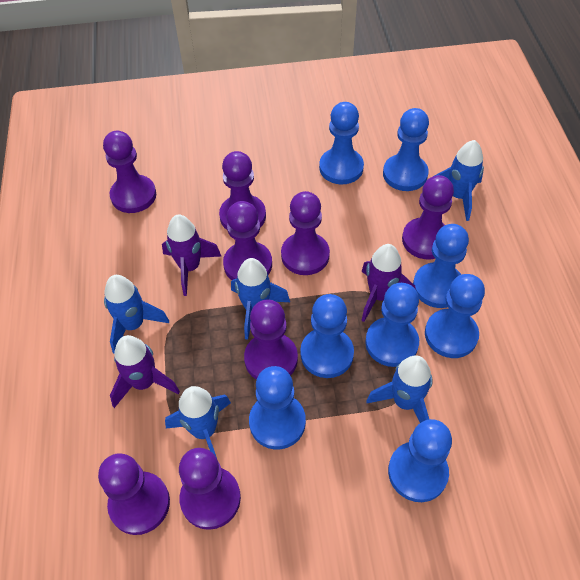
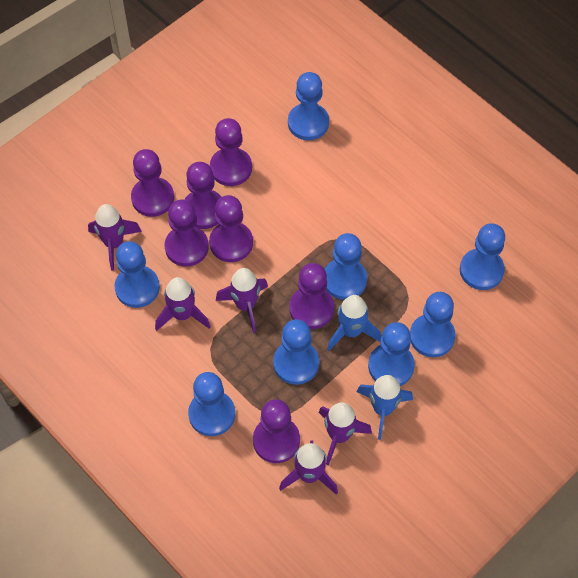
blue rocket: [104,275,169,354] [165,386,231,458] [231,258,290,340] [367,355,433,423] [435,140,484,221] = 5 -> [327,295,381,351] [357,375,413,440] = 2
purple pawn: [98,453,170,535] [103,130,156,213] [179,448,241,530] [219,151,266,230] [223,201,272,280] [244,300,298,380] [281,191,330,275] [402,175,454,259] = 8 -> [131,149,174,217] [165,200,209,267] [184,162,222,229] [209,195,253,262] [210,118,252,186] [253,399,300,463] [289,263,334,329] = 7
purple rocket: [110,335,180,408] [162,215,221,296] [361,244,415,322] = 3 -> [88,204,142,270] [155,277,211,331] [216,268,268,333] [279,440,338,495] [318,402,372,465] = 5

